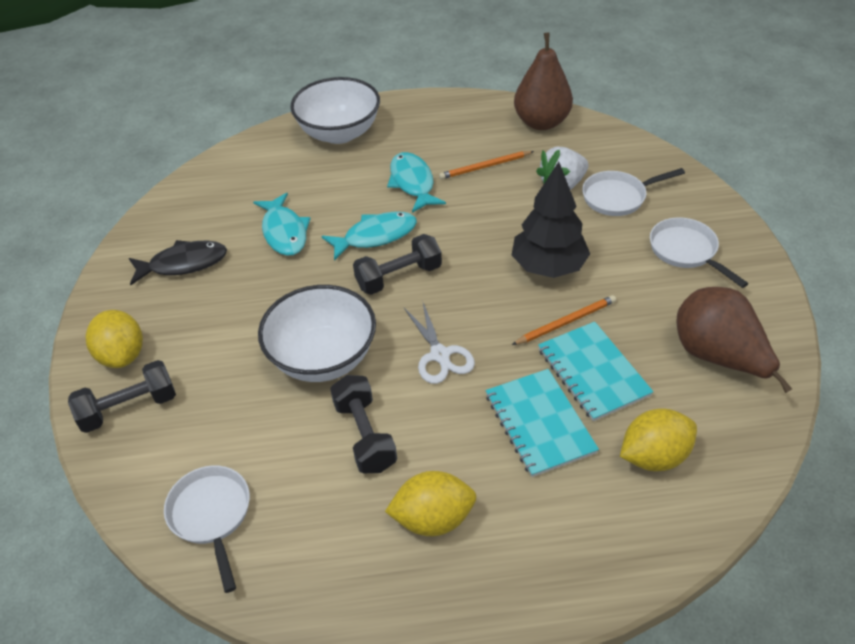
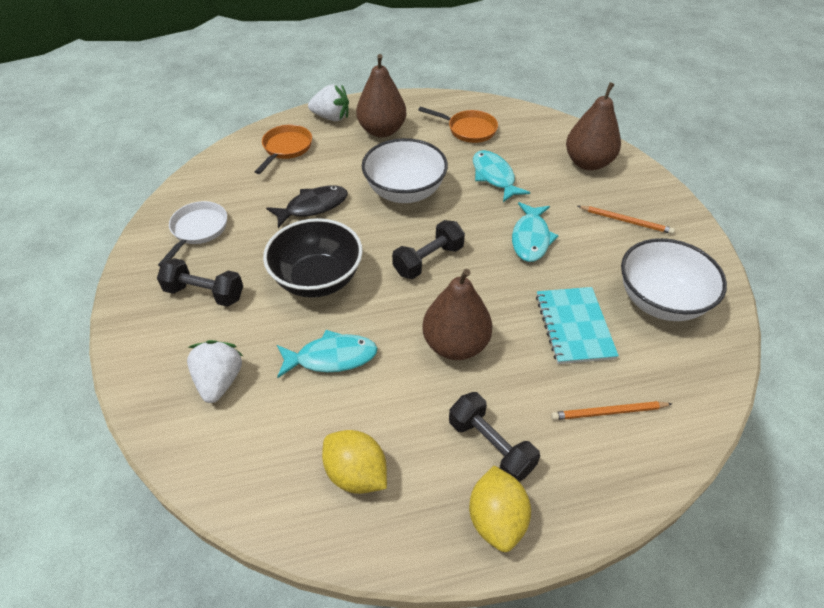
black bowl: none = 0 -> [263,218,363,298] = 1
black tree: [512,162,590,278] = 1 -> none = 0
brown pear: [514,33,573,130] [677,287,792,393] = 2 -> [356,54,406,138] [422,269,492,360] [566,82,621,171] = 3
orange pan: none = 0 -> [255,125,312,174] [418,107,498,143] = 2
turquoise notebook: [486,369,599,477] [538,321,654,421] = 2 -> [536,287,619,364] = 1
white pan: [164,465,250,593] [582,168,685,216] [650,218,748,288] = 3 -> [158,201,227,267] = 1
white scissors: [404,300,475,384] = 1 -> none = 0
white strawberry: [536,147,588,190] = 1 -> [187,340,243,403] [308,84,349,121] = 2
yellow lemon: [86,310,143,368] [385,471,477,536] [620,408,697,471] = 3 -> [322,430,387,494] [469,466,531,552] = 2

